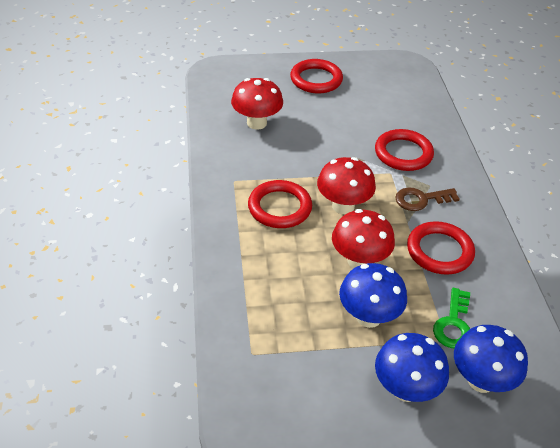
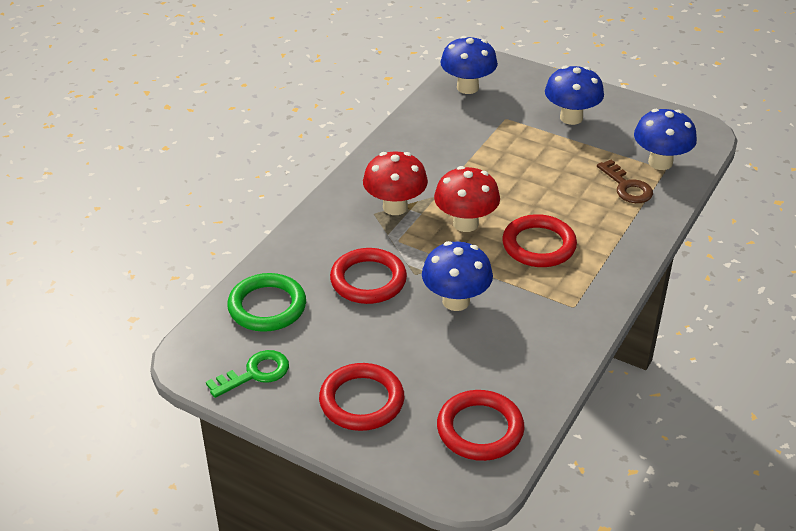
blue mushroom: [339,263,407,328] [375,333,449,402] [454,325,528,393] = 3 -> [422,241,493,311] [440,36,498,94] [545,66,604,125] [634,109,697,170] = 4
green ring: none = 0 -> [227,273,306,332] = 1
red mushroom: [231,78,283,130] [317,157,376,214] [332,209,395,269] = 3 -> [363,151,428,215] [434,166,500,232] = 2

